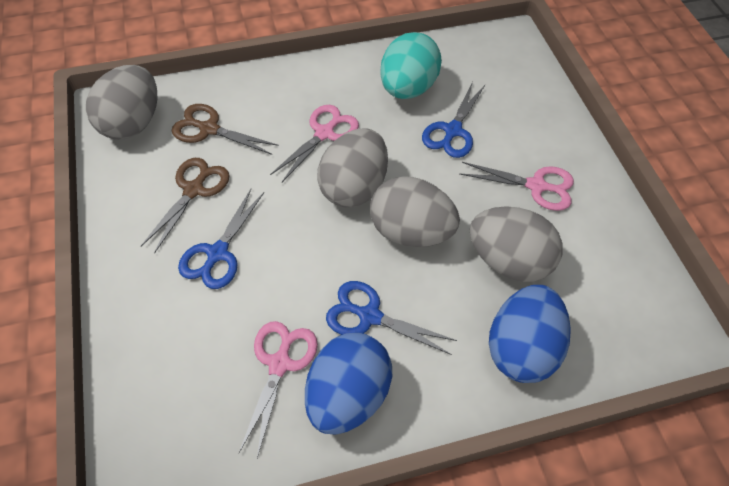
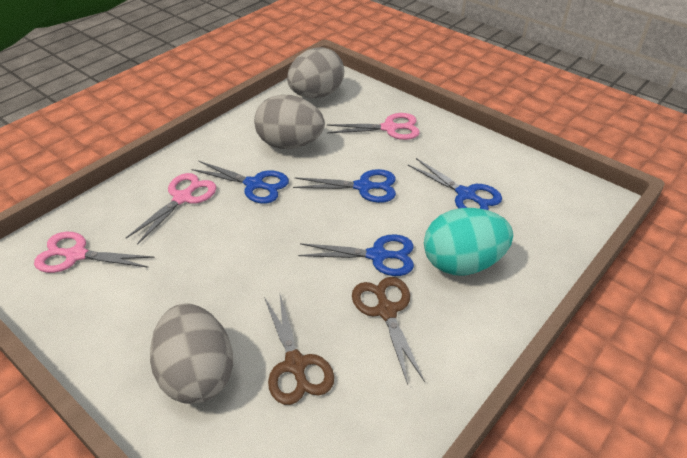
blue egg: [305,333,392,434] [489,285,571,383] = 2 -> none = 0
blue scissors: [178,189,264,289] [326,281,457,355] [422,82,485,158] = 3 -> [191,161,289,204] [293,169,396,203] [298,234,414,276] [408,158,502,210] = 4
grey egg: [86,65,158,140] [317,128,388,208] [370,176,460,247] [470,206,563,282] = 4 -> [150,303,233,404] [254,95,325,149] [287,47,344,98] = 3

